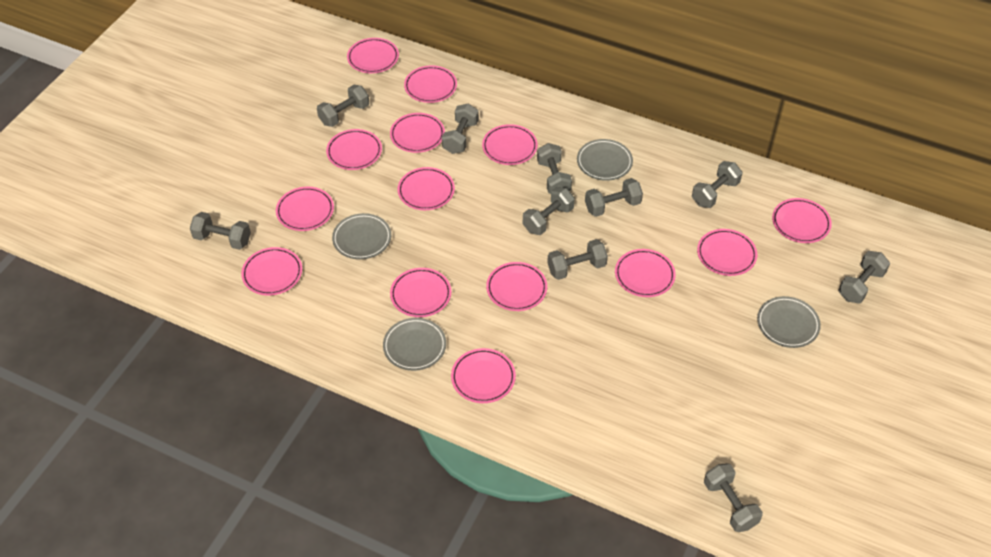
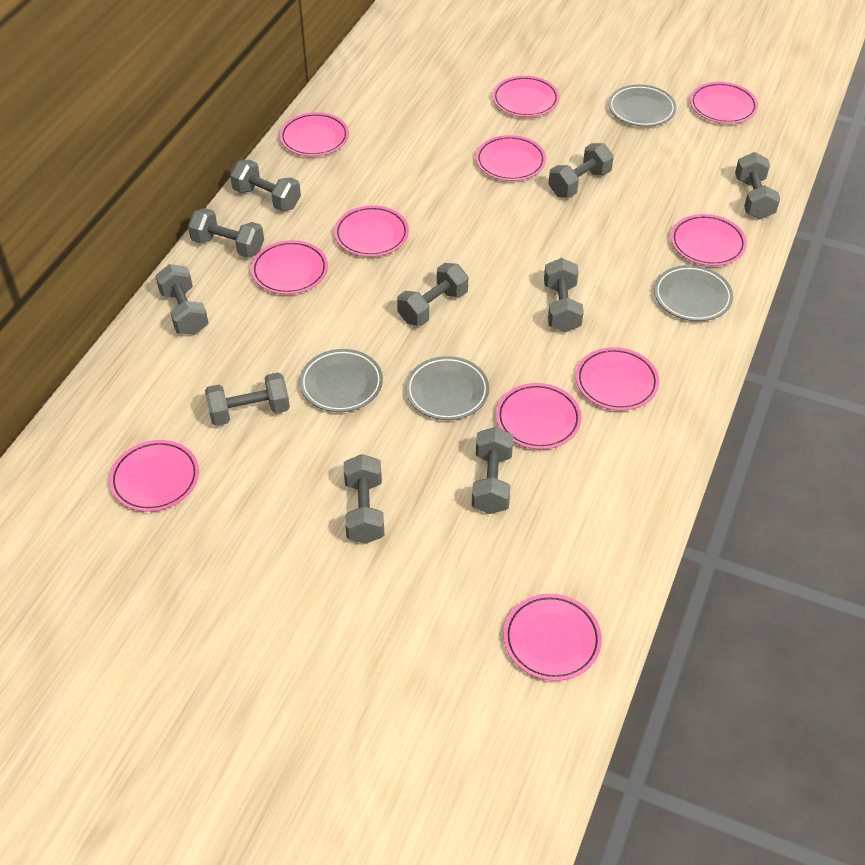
pink plate: [241,247,302,295] [276,187,334,231] [326,129,382,170] [347,38,399,73] [390,113,445,153] [390,268,451,317] [398,167,455,210] [404,66,457,103] [451,348,516,403] [482,124,538,165] [486,262,547,311] [615,249,676,297] [697,229,757,276] [772,198,832,243] = 14 -> [109,440,199,512] [251,240,328,294] [280,112,349,156] [334,205,409,257] [476,135,546,181] [492,76,560,117] [496,383,582,449] [504,594,602,681] [576,347,659,411] [671,214,747,266] [690,82,758,124] = 11

